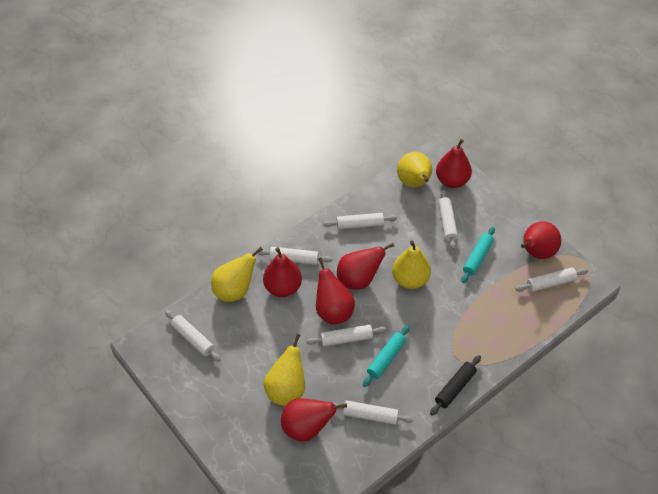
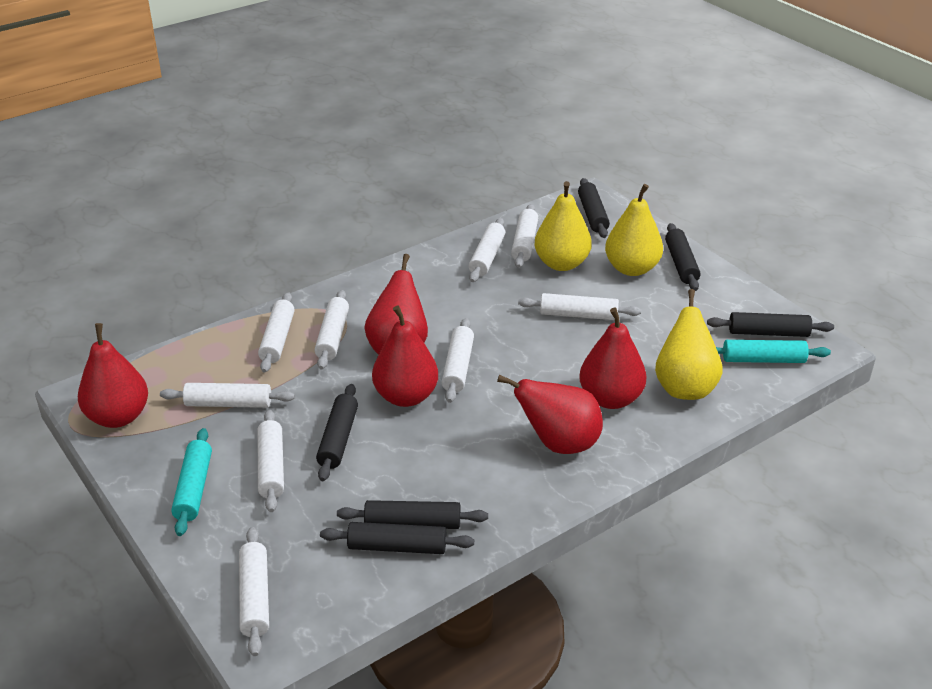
black rolling pin: [430,355,481,416] = 1 -> [316,384,358,481] [320,522,474,554] [337,500,488,529] [578,178,610,238] [665,223,701,291] [707,312,834,337] = 6
red pear: [263,247,302,297] [281,398,347,442] [316,257,355,324] [337,243,394,290] [436,139,472,188] [521,221,561,259] = 6 -> [78,323,148,428] [364,254,428,355] [372,305,438,407] [497,375,603,454] [579,307,647,409] = 5
white rolling pin: [165,310,221,362] [257,247,332,265] [306,325,387,347] [323,213,397,229] [332,400,414,425] [438,190,458,250] [516,268,588,292] = 7 -> [160,383,295,408] [239,527,269,656] [257,410,284,512] [258,292,295,373] [315,290,349,369] [442,318,474,403] [469,218,505,282] [511,204,538,268] [518,293,641,320] = 9
yellow pear: [211,247,263,302] [264,334,305,406] [392,240,431,289] [397,152,432,187] = 4 -> [534,181,592,271] [605,184,663,276] [655,289,723,400] = 3

